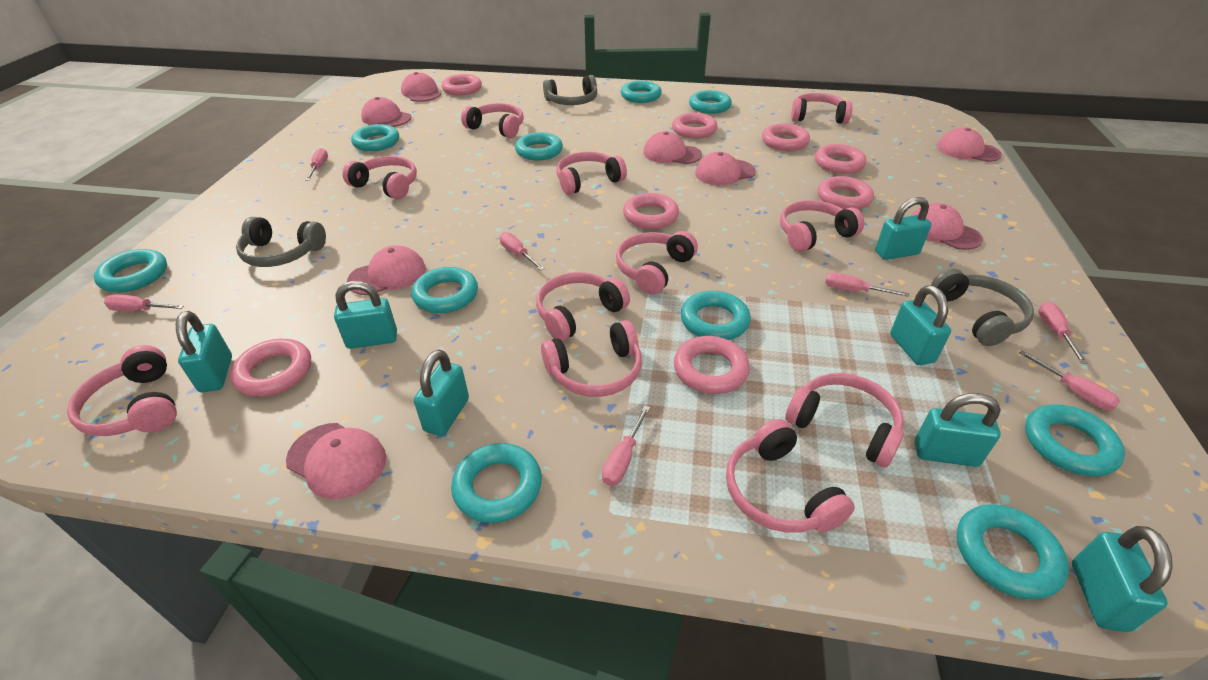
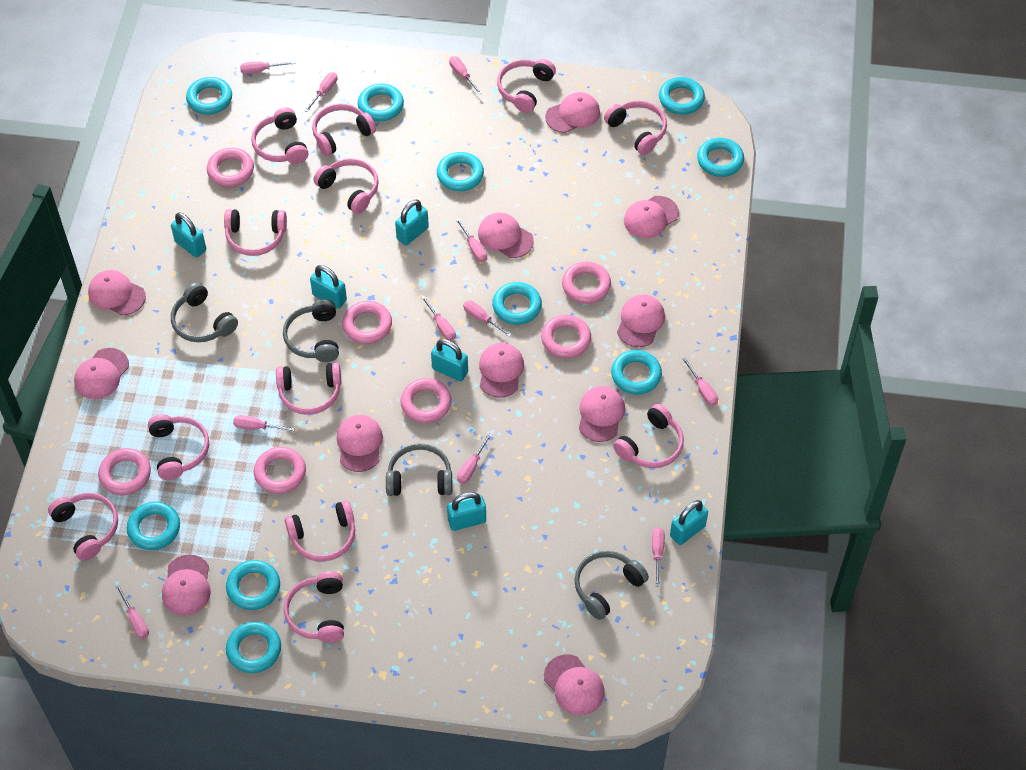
grey headphones: [236,217,326,267] [543,75,597,105] [931,268,1034,346] = 3 -> [171,282,238,342] [283,299,339,362] [386,443,452,496] [574,551,649,620] = 4
pink cap: [286,423,386,499] [347,245,426,295] [361,97,412,127] [401,72,441,102] [643,131,702,164] [695,152,756,186] [911,203,983,250] [937,128,1002,162] = 8 -> [74,348,129,399] [88,270,146,316] [162,554,211,615] [337,415,383,472] [478,213,534,258] [479,343,524,398] [544,654,605,715] [545,92,600,133] [579,386,625,442] [617,295,665,347] [624,196,679,238] = 11
pink headphones: [67,345,177,436] [342,156,417,199] [461,103,524,138] [536,272,630,341] [541,320,642,397] [556,152,627,195] [616,231,698,295] [726,419,855,533] [780,200,864,252] [785,373,904,467] [791,93,853,124] = 11 -> [48,493,118,561] [148,414,209,480] [224,209,287,256] [251,107,309,164] [276,363,341,415] [284,572,344,643] [285,500,355,561] [312,104,376,156] [314,158,379,214] [497,59,556,113] [604,101,667,155] [613,404,684,468] = 12
pink ring: [230,339,311,397] [441,74,482,96] [623,193,679,229] [672,113,718,139] [674,336,750,394] [762,123,810,151] [815,144,867,174] [818,176,874,209] = 8 -> [98,448,151,495] [207,148,254,187] [254,447,306,494] [342,301,392,344] [400,378,452,423] [541,315,591,358] [562,262,611,304] = 7
pink screwdriver: [104,294,184,311] [305,148,328,180] [500,232,545,270] [602,406,650,486] [825,273,909,297] [1019,350,1120,410] [1038,302,1088,364] = 7 -> [115,584,149,639] [233,415,295,431] [240,61,295,74] [304,72,337,112] [421,296,456,341] [449,56,482,95] [456,218,487,262] [457,433,492,484] [463,301,512,337] [652,527,665,587] [682,358,718,406] = 11
turquoise padlock: [176,311,232,392] [334,281,397,349] [414,350,469,436] [875,197,932,260] [890,285,951,365] [914,393,1001,467] [1072,526,1173,632] = 7 -> [171,212,206,258] [310,265,347,309] [395,199,429,245] [431,339,468,381] [447,492,486,531] [670,500,708,545] = 6

